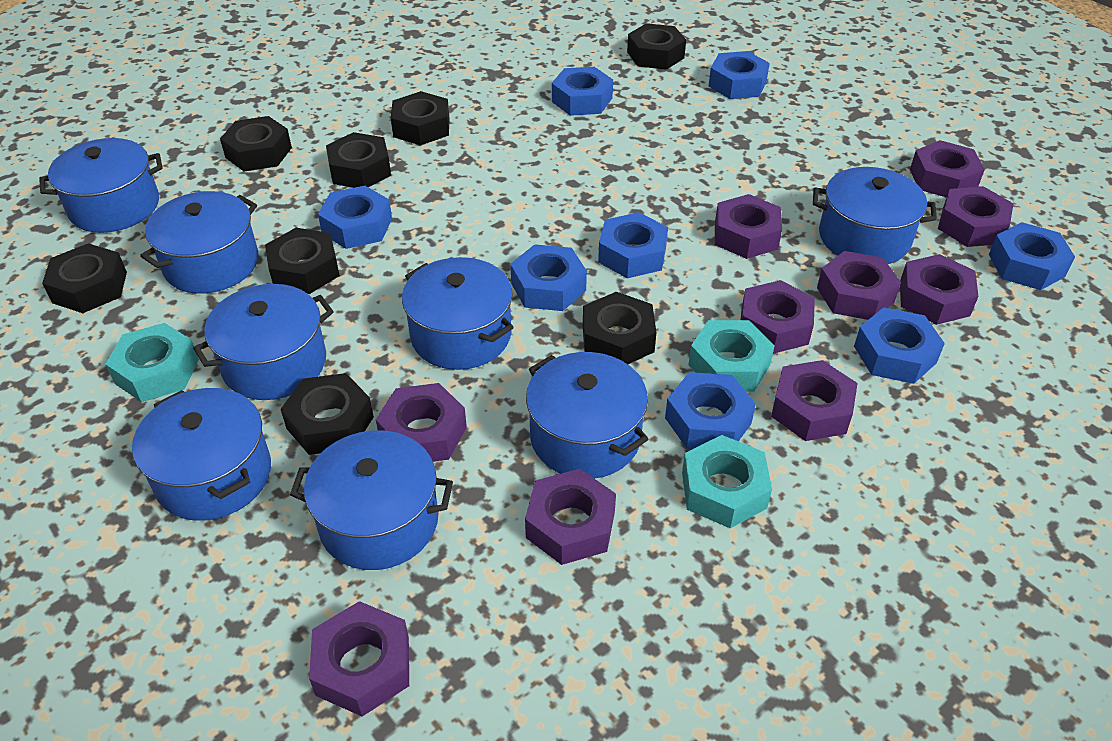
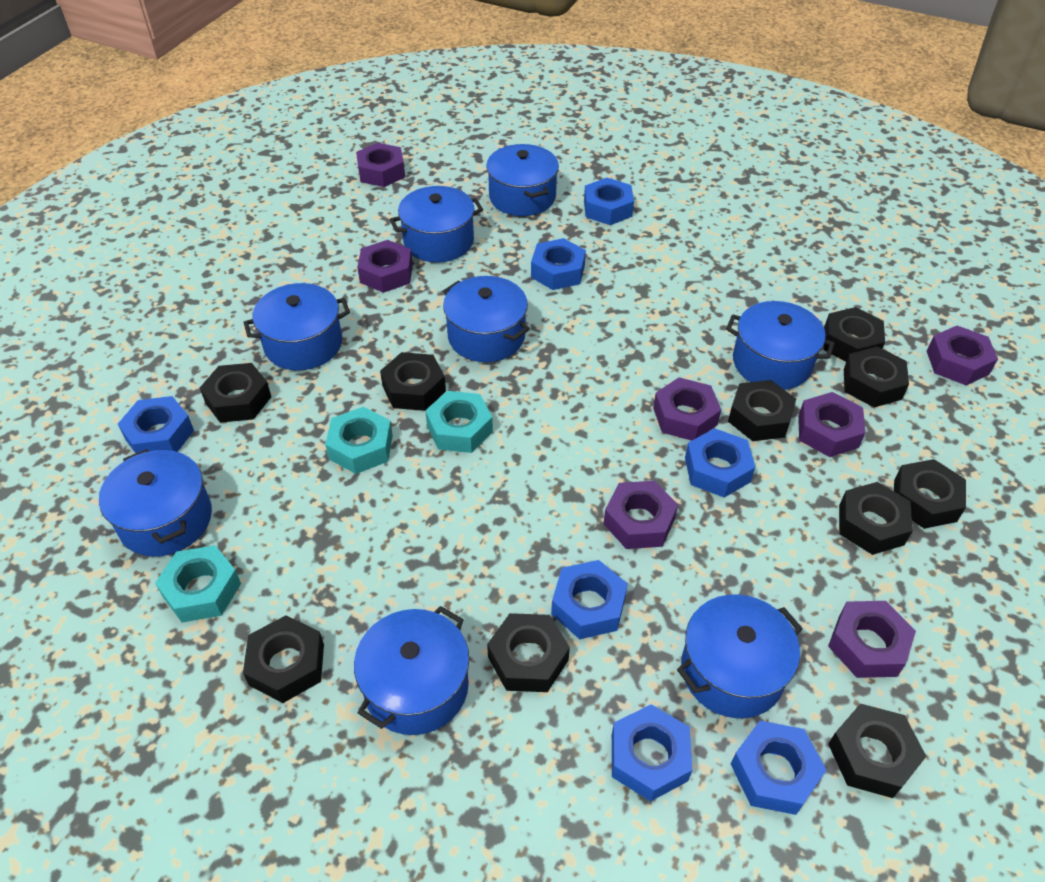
black nut: [42,243,127,313] [220,116,292,172] [265,228,340,294] [281,373,374,455] [326,132,391,188] [391,91,449,146] [583,292,657,364] [627,23,686,70] = 8 -> [200,363,271,423] [243,615,324,703] [380,352,446,411] [487,613,570,692] [728,380,796,441] [824,307,885,362] [828,703,927,798] [839,482,913,555] [844,347,909,407] [894,459,966,529] = 10
blue nut: [318,186,392,249] [510,244,587,311] [552,67,613,116] [598,212,668,278] [665,372,756,449] [708,51,770,99] [854,307,945,384] [989,222,1075,290] = 8 -> [118,396,194,453] [531,238,586,290] [551,560,628,639] [584,178,634,225] [612,704,692,801] [685,428,755,498] [731,721,826,815] = 7
purple nut: [309,601,409,717] [376,383,467,462] [525,469,616,565] [715,194,782,259] [740,280,815,354] [771,360,858,441] [817,251,901,320] [900,254,979,325] [910,140,985,198] [938,186,1014,247] = 10 -> [356,143,405,187] [357,240,413,293] [603,481,678,549] [653,377,721,441] [798,392,865,457] [828,601,916,678] [927,326,998,385] = 7

